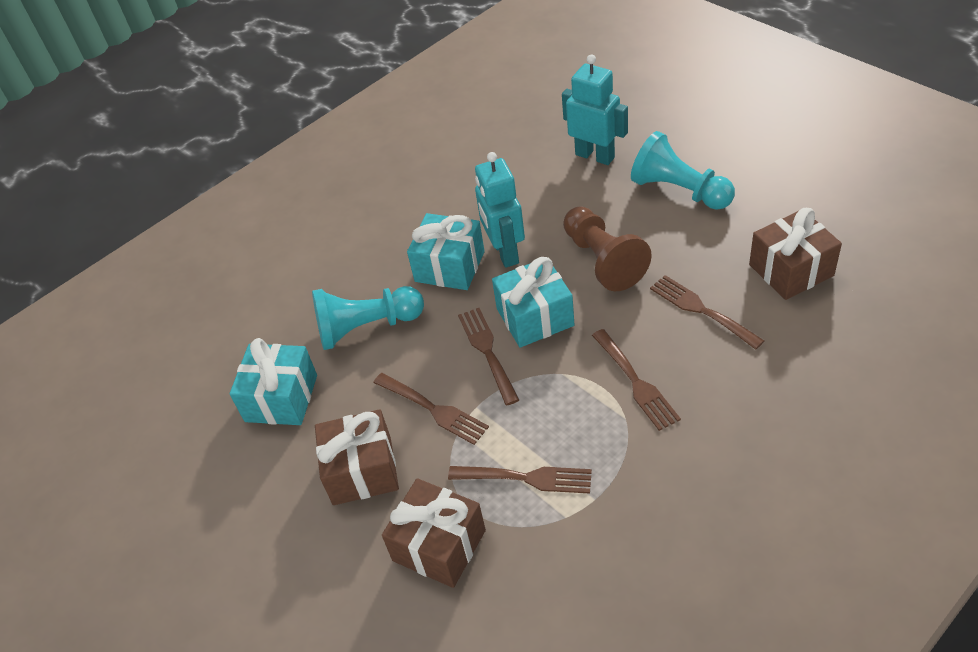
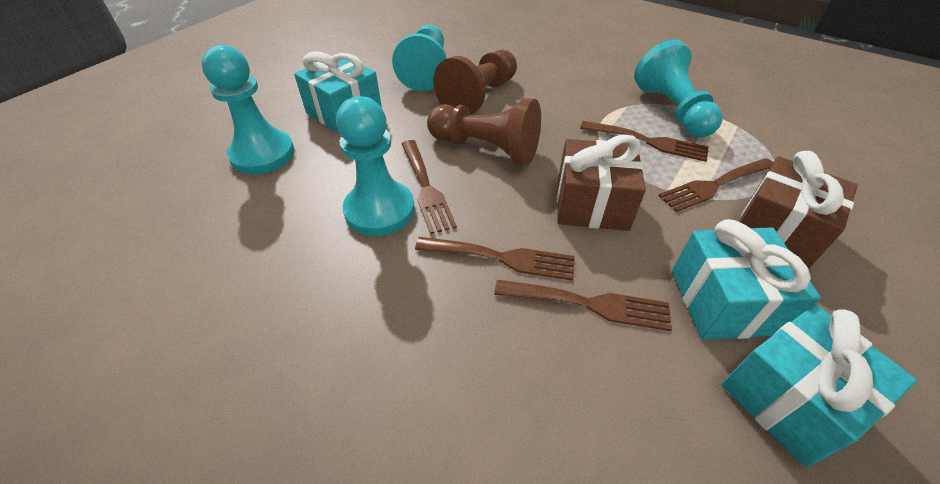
brown gift: [315,409,399,505] [382,478,486,588] [749,208,842,300] = 3 -> [557,134,646,231] [739,151,858,269] = 2
brown pawn: [563,206,652,291] = 1 -> [427,98,541,166] [433,50,517,114] = 2
turquoise pawn: [312,286,424,350] [631,131,735,210] = 2 -> [202,45,294,175] [336,96,415,236] [392,25,447,91] [634,39,723,137] = 4
turquoise robot: [475,152,525,268] [562,55,628,165] = 2 -> none = 0

